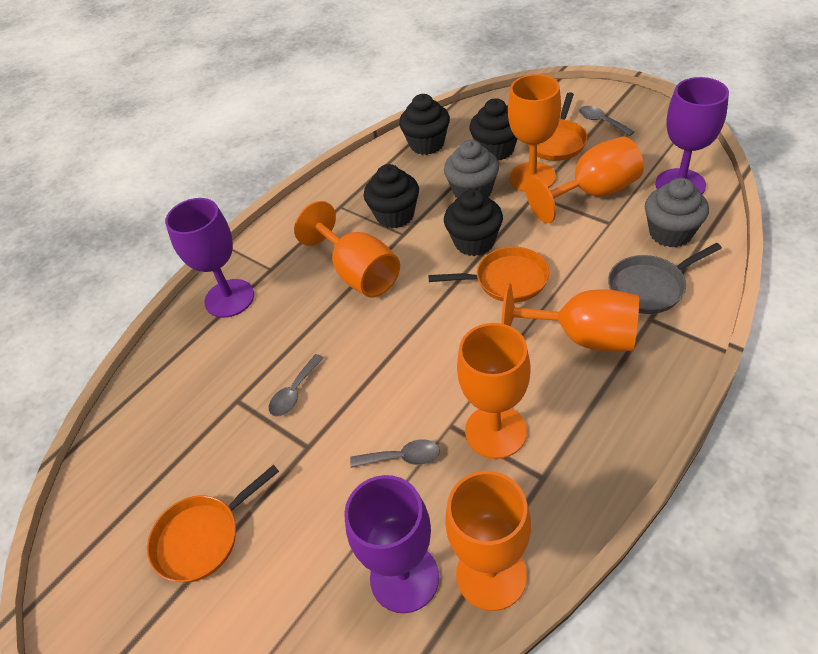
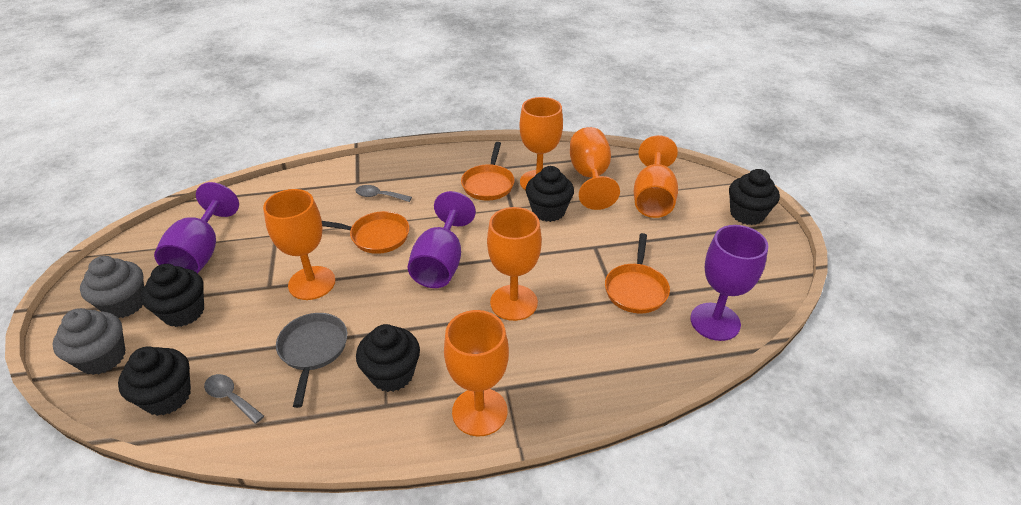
black cupcake: [364,164,419,228] [399,94,450,155] [444,189,503,256] [469,98,517,160] = 4 -> [118,347,191,416] [141,264,204,327] [356,324,420,392] [526,166,574,222] [729,169,780,225] = 5
grey spoon: [269,354,324,416] [350,439,440,468] [579,106,634,136] = 3 -> [204,374,264,424] [355,185,412,202] = 2

